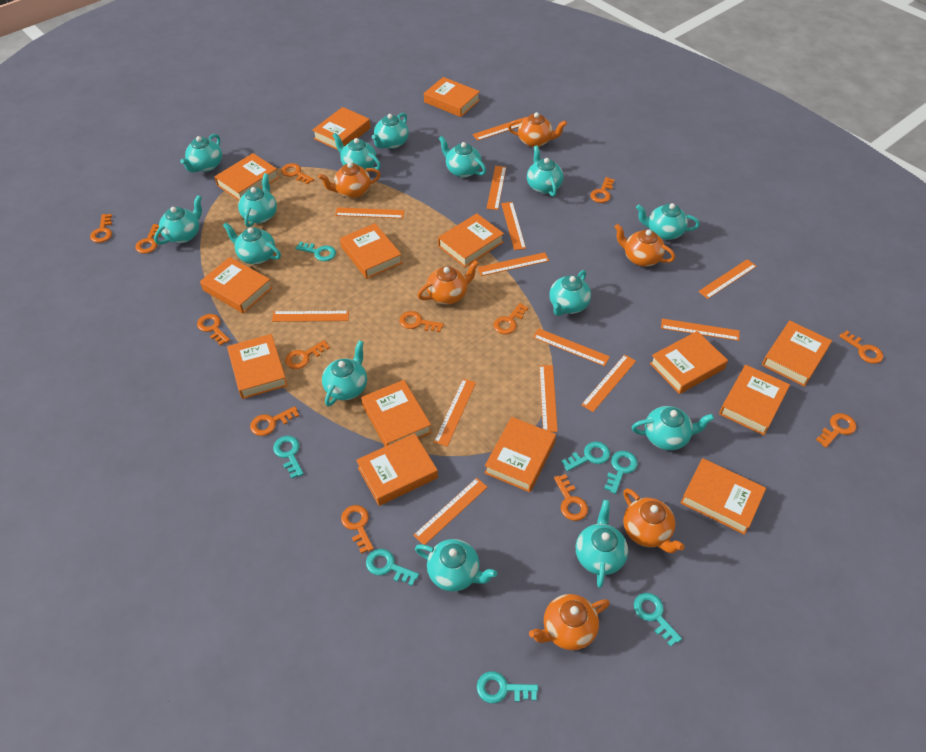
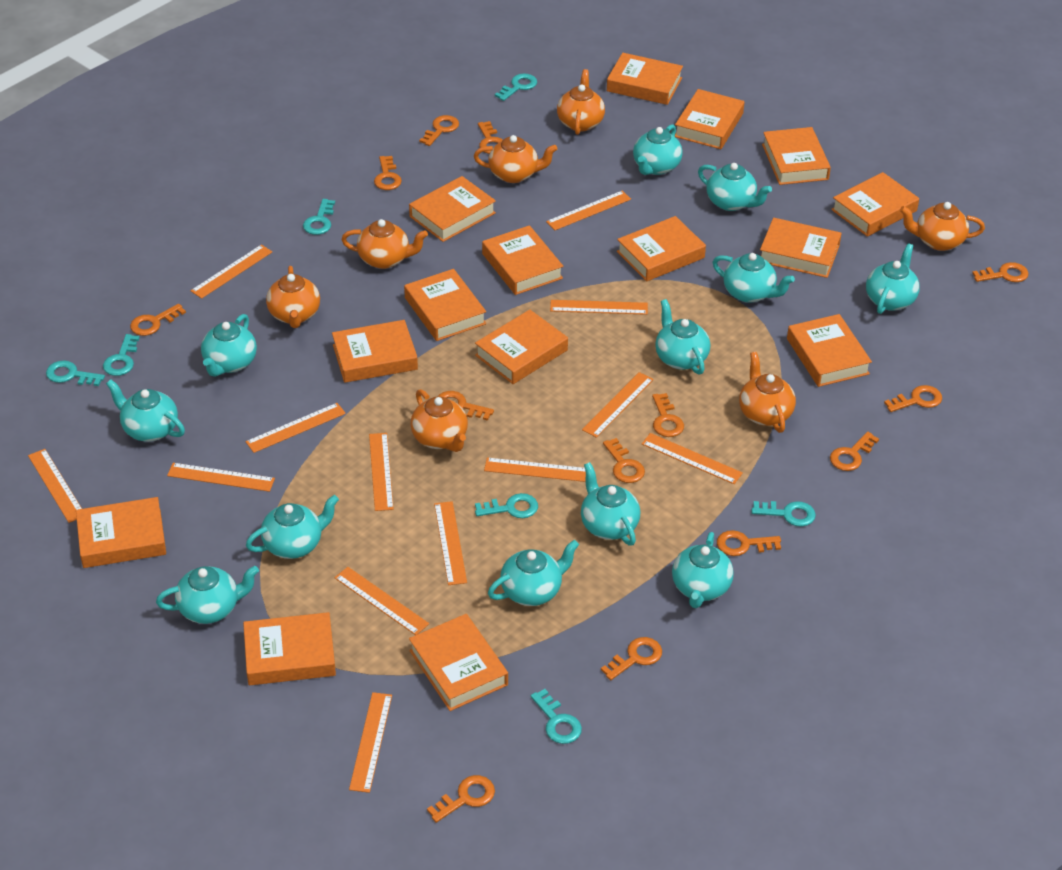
orange book: [200,257,272,313] [214,153,279,200] [227,334,288,399] [312,107,371,150] [340,223,402,279] [356,433,438,506] [361,380,432,446] [424,77,480,117] [438,214,504,267] [485,417,556,492] [650,331,728,394] [681,458,766,535] [719,365,790,435] [762,321,832,387] = 14 -> [76,497,166,568] [243,612,336,685] [332,320,418,383] [404,269,486,341] [409,176,496,242] [409,614,508,711] [475,310,568,384] [482,225,563,295] [607,53,683,105] [617,216,706,282] [675,89,744,149] [760,218,842,278] [762,127,831,185] [787,314,872,387] [831,172,919,237] = 15
orange teapot: [318,162,381,198] [418,260,479,304] [508,112,567,147] [529,594,610,650] [614,224,675,266] [623,488,684,553] = 6 -> [266,266,320,328] [341,219,428,269] [410,389,468,452] [474,135,557,183] [557,69,605,135] [739,352,796,433] [900,202,985,251] = 7
turquoise teapot: [154,195,202,245] [180,134,222,172] [223,223,281,264] [238,173,277,227] [322,340,367,406] [332,133,381,170] [372,113,409,149] [415,539,497,592] [439,136,486,178] [527,145,563,197] [549,270,591,316] [576,500,628,588] [632,406,714,450] [636,203,700,240] = 14 -> [106,379,185,442] [156,566,259,624] [201,314,257,377] [246,495,339,559] [488,540,579,606] [581,462,640,546] [633,124,683,175] [655,299,710,375] [672,532,734,608] [698,163,772,211] [712,253,795,303] [866,243,920,314] = 12

